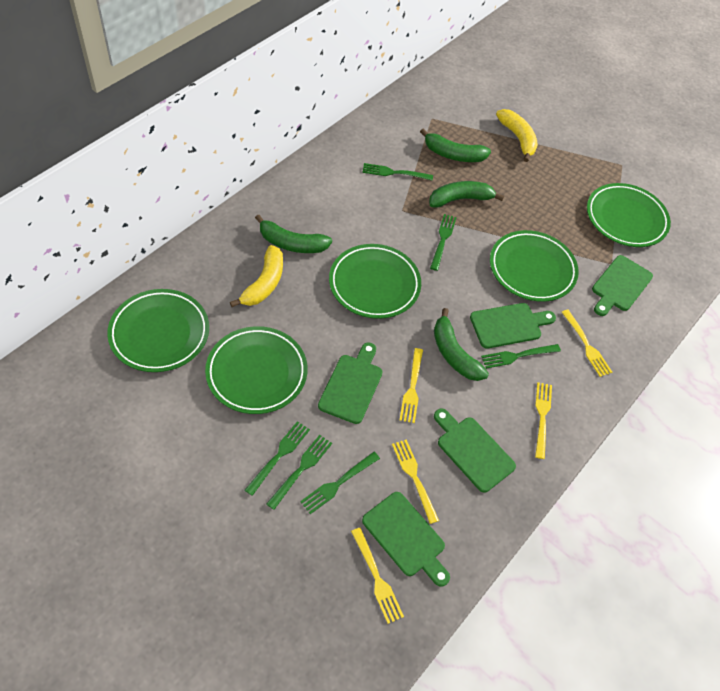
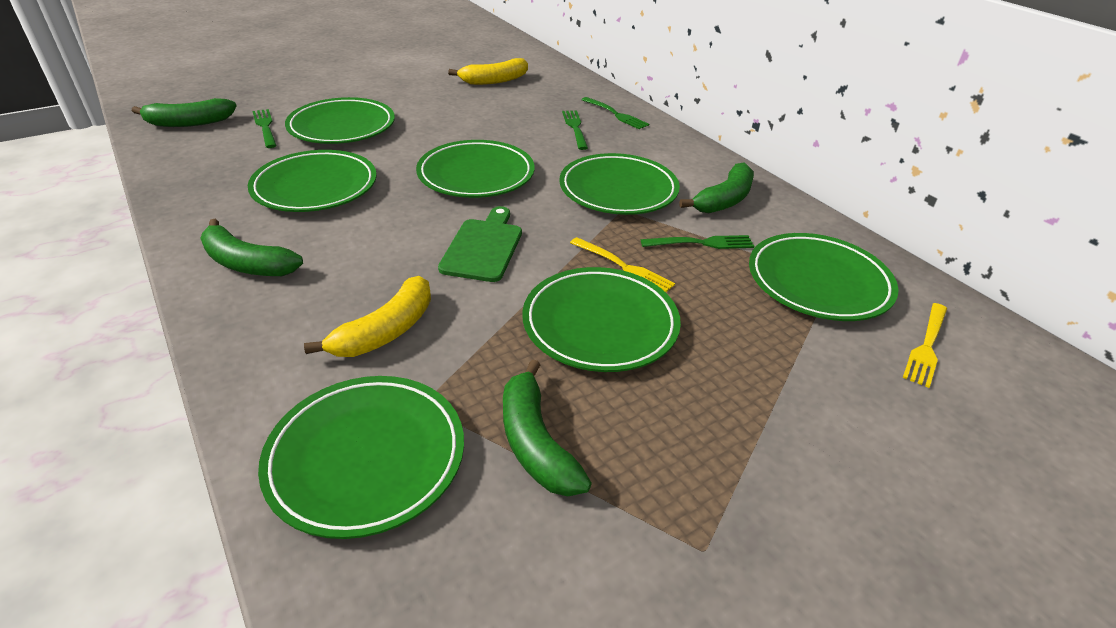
green cutting board: [318,342,382,424] [362,492,450,587] [434,409,516,493] [470,303,556,349] [592,255,653,316] = 5 -> [438,206,522,282] = 1
green fork: [245,421,310,496] [266,435,332,510] [300,452,380,514] [362,163,433,180] [430,214,457,271] [481,344,561,369] = 6 -> [252,109,277,148] [562,111,588,150] [581,97,649,129] [641,235,755,249] = 4
green plate: [107,289,209,372] [205,326,307,414] [329,244,421,319] [490,230,579,302] [587,183,671,247] = 5 -> [248,150,377,212] [258,376,464,539] [285,97,395,144] [416,140,534,198] [522,267,681,372] [559,153,680,215] [749,233,899,321] = 7
yellow fork: [351,528,404,624] [392,439,439,524] [400,348,423,423] [535,382,552,459] [562,309,612,377] = 5 -> [570,237,675,292] [903,303,947,388] = 2

